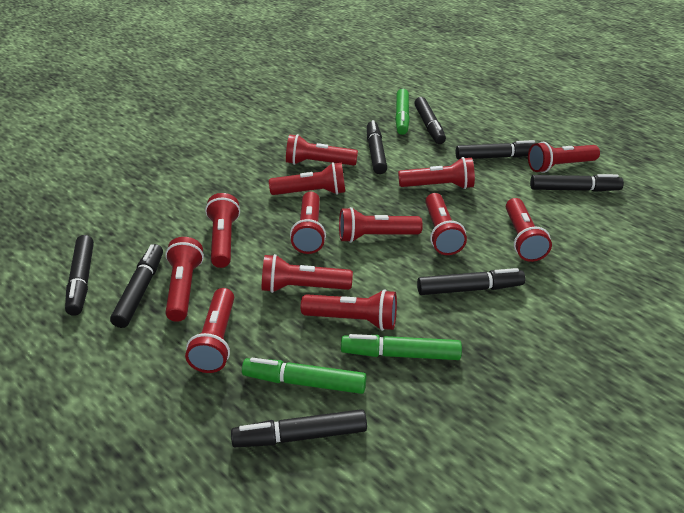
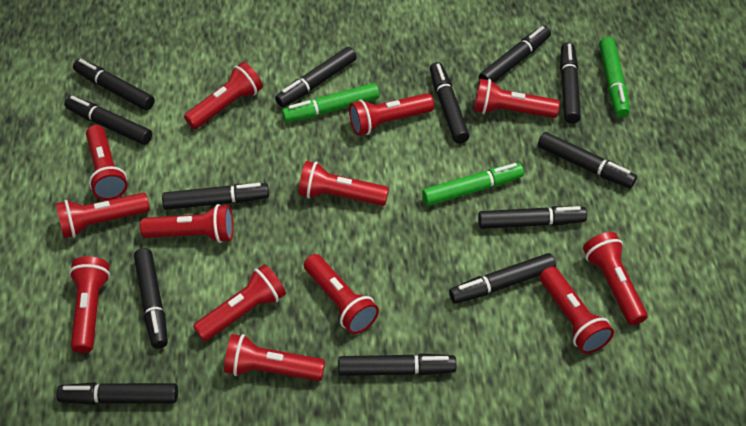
black marker: [65,235,94,316] [110,244,163,328] [231,409,367,447] [367,120,387,174] [414,97,446,144] [417,268,525,295] [456,140,535,159] [530,174,624,192] = 8 -> [56,382,178,405] [64,96,152,145] [73,59,155,111] [134,248,168,349] [162,183,269,210] [275,47,357,107] [338,353,456,376] [430,62,470,143] [449,253,556,304] [478,206,587,229] [479,26,551,83] [538,132,637,188] [560,42,581,124] = 13

